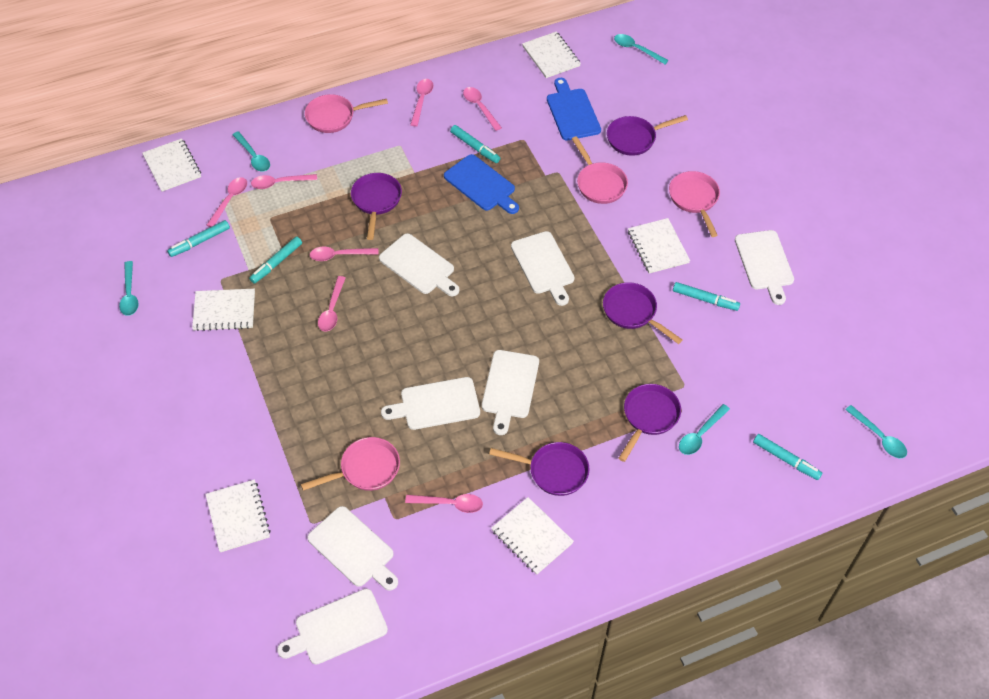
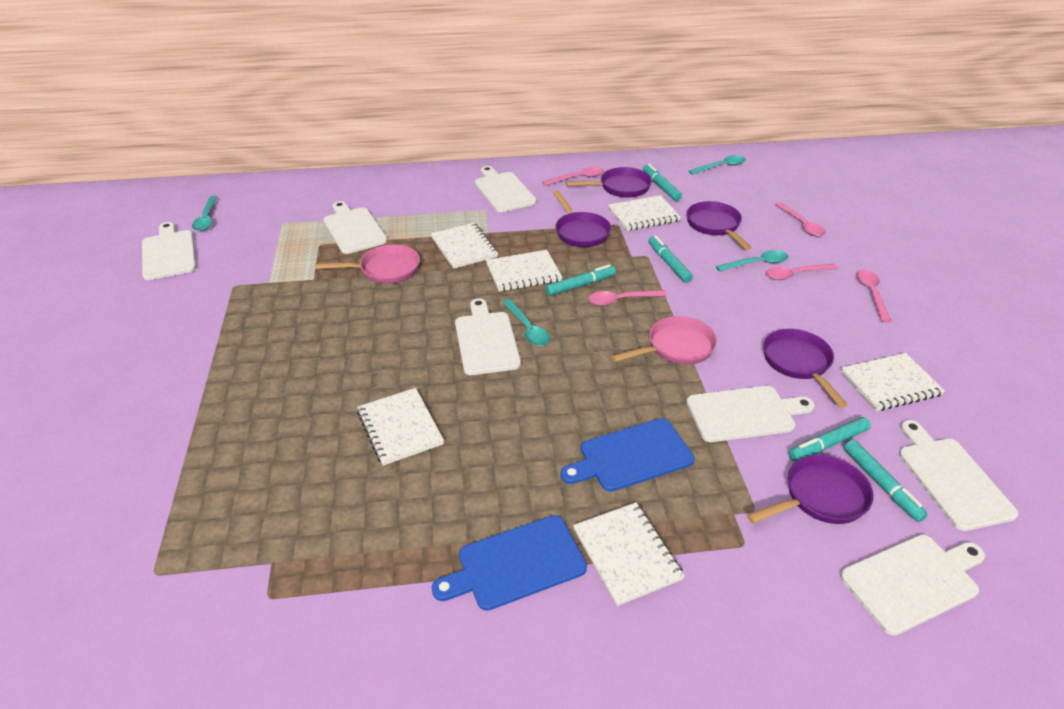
pink pan: [301,437,400,491] [305,94,388,133] [572,136,628,204] [669,171,720,237] = 4 -> [315,244,420,284] [611,316,717,365] = 2
pink spoon: [207,177,247,227] [251,174,317,189] [310,247,379,261] [318,276,346,331] [405,494,483,513] [410,79,433,127] [463,87,502,131] = 7 -> [542,167,604,186] [588,290,667,306] [766,264,838,280] [775,202,826,237] [857,269,891,323] = 5
turquoise spoon: [119,261,139,316] [232,131,270,172] [614,34,668,64] [679,404,730,455] [845,405,907,458] = 5 -> [192,196,217,231] [502,299,550,346] [689,155,746,175] [716,250,788,272] = 4

